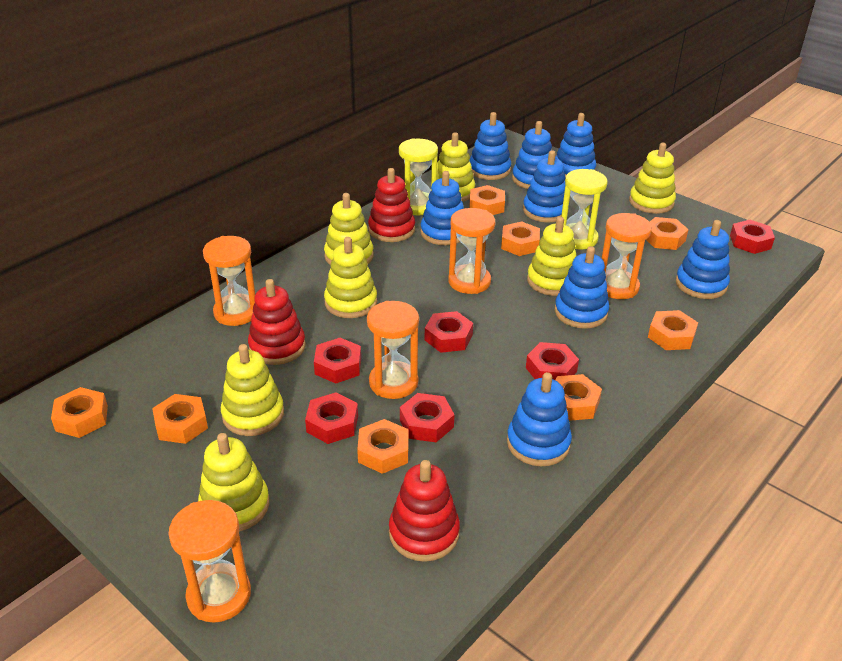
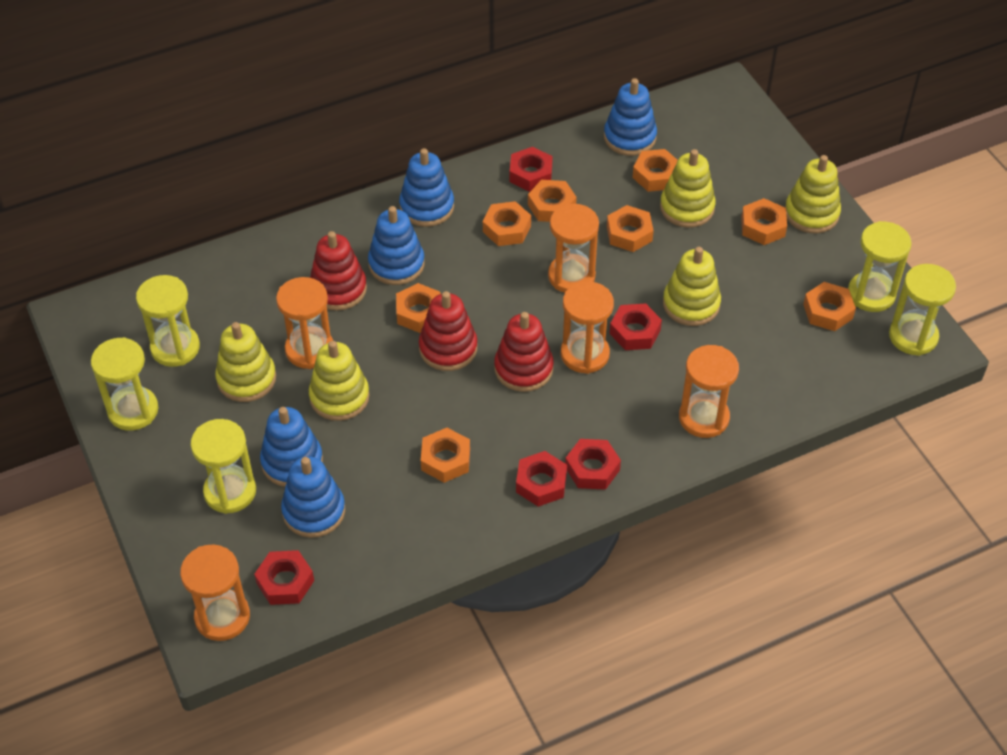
blue stacking toy: [420,171,464,245] [469,112,511,180] [507,372,572,466] [512,121,552,189] [523,150,569,222] [554,246,609,329] [555,113,596,177] [676,220,730,299] = 8 -> [260,407,323,487] [281,456,345,538] [368,206,425,285] [399,148,454,227] [604,78,657,156] = 5
red nut: [305,392,358,444] [314,338,361,384] [400,393,455,442] [425,311,473,353] [526,342,579,380] [730,220,775,254] = 6 -> [254,550,314,605] [510,147,553,192] [516,451,567,507] [565,439,621,490] [610,304,662,350] = 5
yellow hourglass: [399,138,438,215] [561,169,608,250] = 2 -> [91,337,158,431] [136,275,200,367] [190,419,256,514] [848,221,912,312] [889,264,956,356] = 5
yellow stacking toy: [198,433,269,532] [221,344,284,436] [324,193,373,265] [324,237,377,318] [437,132,475,202] [527,217,577,296] [629,143,676,214] = 7 -> [215,322,276,402] [309,341,370,421] [660,149,716,228] [663,247,721,326] [785,155,841,233] = 5

